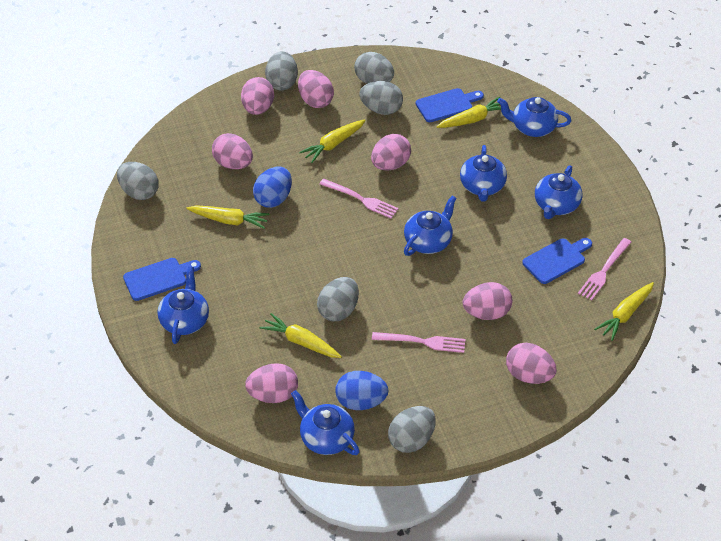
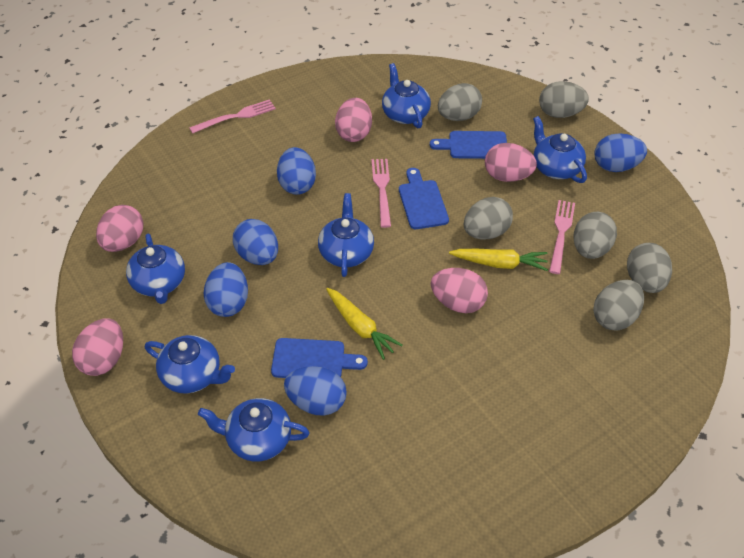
blue egg: [253,167,292,208] [335,371,389,410] = 2 -> [203,262,248,317] [233,219,278,265] [277,147,316,195] [284,366,347,416] [595,133,647,172] = 5
pink egg: [212,133,253,169] [241,77,274,115] [245,363,298,403] [298,70,334,108] [371,134,411,171] [463,282,512,320] [506,343,557,384] = 7 -> [72,318,123,376] [96,205,144,252] [335,98,372,142] [431,268,488,313] [485,143,537,182] = 5
yellow carrot: [186,205,269,229] [259,313,342,358] [299,119,366,163] [436,96,501,128] [594,282,654,341] = 5 -> [326,288,403,360] [449,249,548,271] = 2

